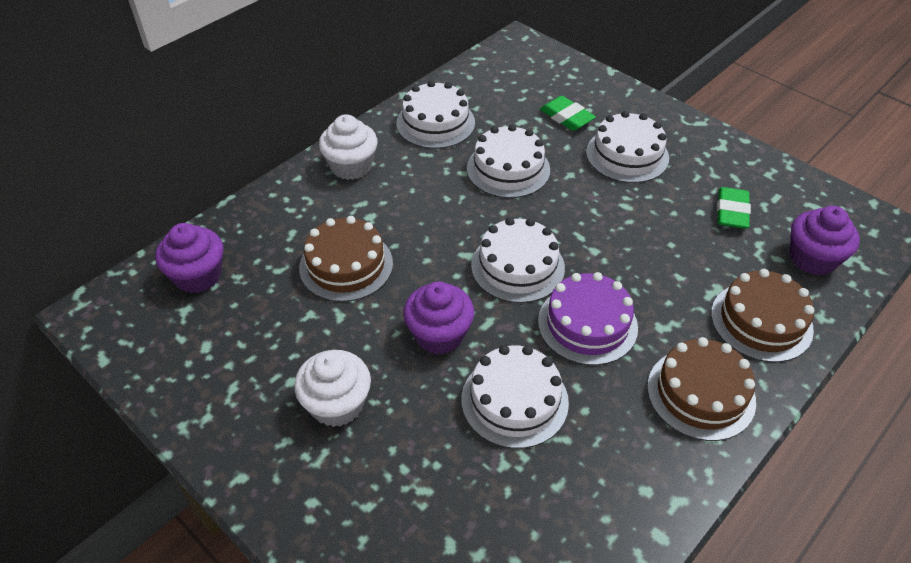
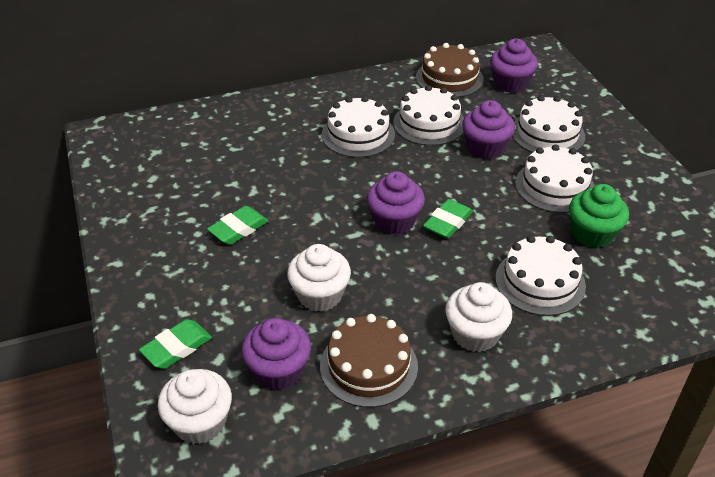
brown cake: [299,216,393,302] [647,337,756,441] [711,269,814,362] = 3 -> [320,314,418,407] [416,43,484,97] = 2
green cupcake: none = 0 -> [569,184,629,248] = 1
green eraser: [540,96,596,131] [717,187,751,229] = 2 -> [139,319,212,369] [207,206,268,245] [423,199,473,239] = 3
purple cake: [538,272,638,365] = 1 -> none = 0
purple cupcake: [155,223,223,293] [403,282,474,354] [790,206,860,275] = 3 -> [242,318,311,390] [367,171,425,235] [462,100,515,159] [490,39,538,93] = 4
white cupcake: [294,350,371,427] [319,114,377,180] = 2 -> [158,369,232,444] [287,244,351,312] [445,282,512,352] = 3

